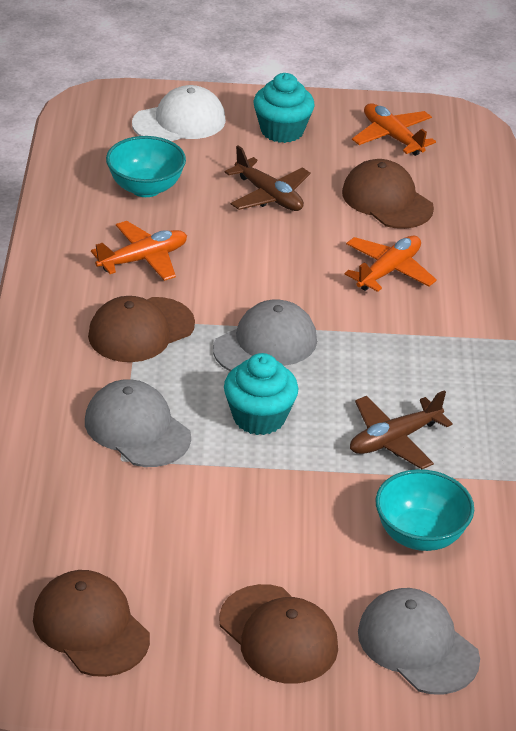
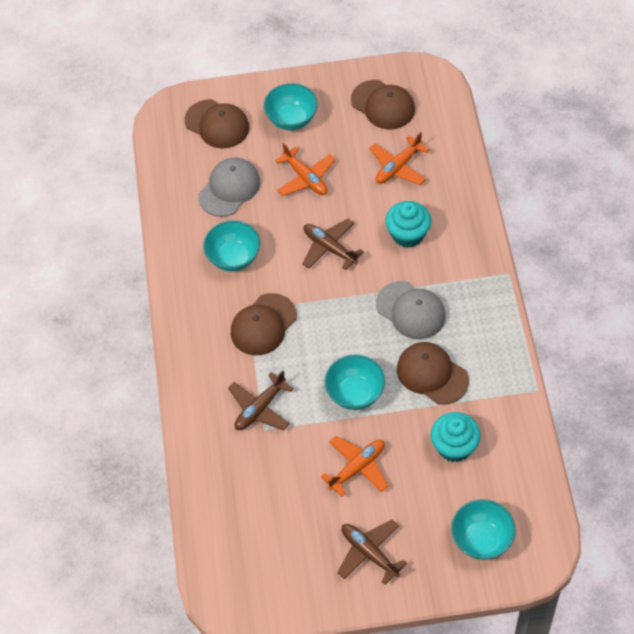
brown plane: [225,146,311,211] [350,390,453,469] = 2 -> [228,370,294,431] [302,219,364,270] [337,520,407,585] = 3
grey cap: [85,379,191,467] [213,300,317,371] [358,588,480,694] = 3 -> [198,158,260,217] [376,281,446,339] = 2
turquoise bowl: [106,136,186,197] [375,469,474,551] = 2 -> [203,220,260,271] [264,83,318,130] [325,355,385,410] [451,499,516,560] = 4
white cap: [132,85,226,141] = 1 -> none = 0

